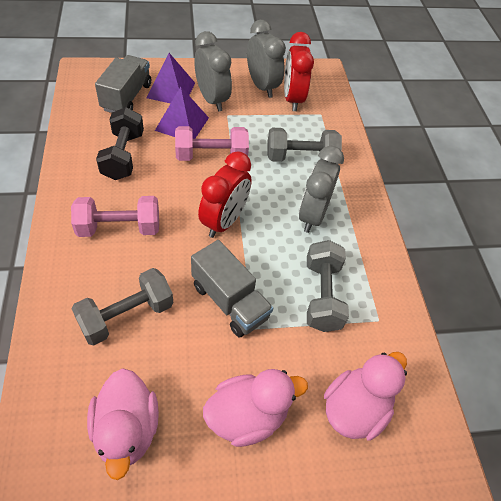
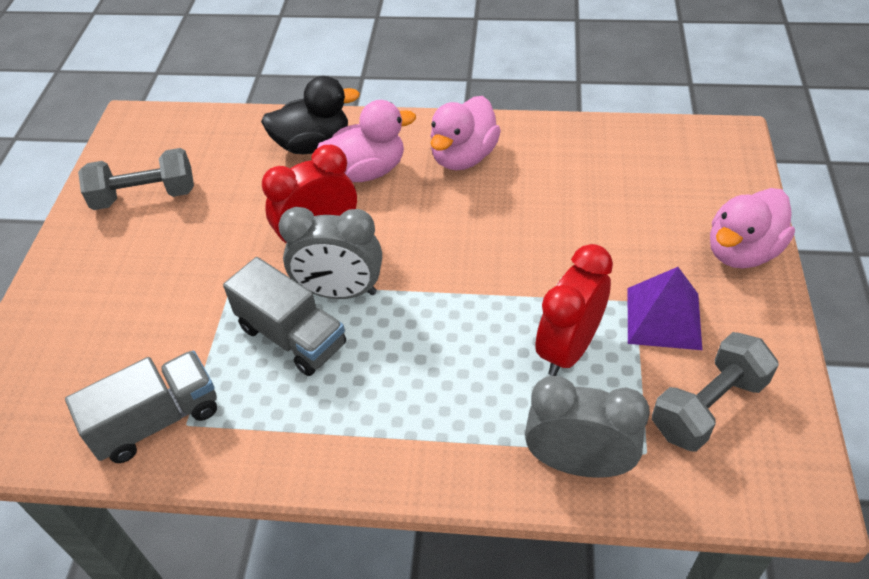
black duck: none = 0 -> [261,76,360,154] = 1
black dumbbell: [96,107,144,180] = 1 -> none = 0
grey clock: [194,31,232,112] [247,20,286,98] [299,146,344,233] = 3 -> [279,207,382,299] [525,376,650,478] = 2
grey dumbbell: [71,268,173,345] [267,128,342,162] [307,240,349,332] = 3 -> [78,148,194,210] [652,332,779,452] = 2
pink dumbbell: [71,196,159,237] [175,126,249,161] = 2 -> none = 0
purple pyramid: [147,53,195,104] [155,87,209,139] = 2 -> [628,267,702,350] = 1

